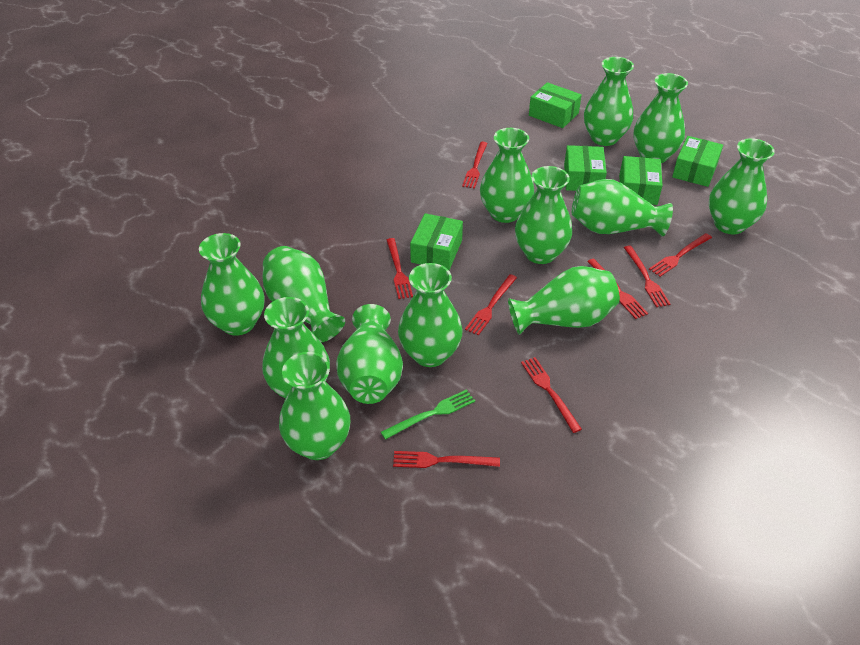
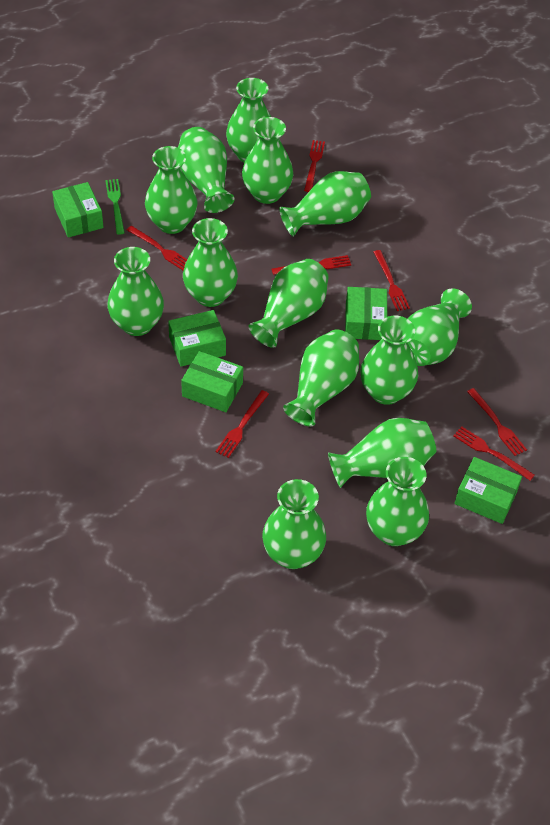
green vase: [199,233,264,336] [262,297,330,398] [263,246,345,343] [279,352,350,460] [336,304,403,404] [398,263,463,367] [480,128,534,223] [508,266,620,335] [515,166,572,264] [572,179,673,237] [584,57,634,146] [634,73,688,163] [709,138,775,234] = 13 -> [107,247,164,336] [145,146,198,234] [178,127,235,213] [183,218,238,307] [226,78,271,162] [242,117,293,204] [248,259,328,348] [262,479,326,569] [279,171,371,237] [283,329,359,427] [328,418,436,488] [360,316,418,405] [366,457,429,546] [407,288,472,366] = 14
red fork: [387,238,413,299] [393,451,500,468] [462,142,488,189] [465,274,517,336] [521,357,582,433] [587,259,648,319] [624,245,670,307] [649,233,712,277] = 8 -> [127,226,187,271] [216,390,269,458] [271,255,351,275] [304,140,325,192] [374,250,410,311] [453,426,535,481] [467,388,527,456] = 7

